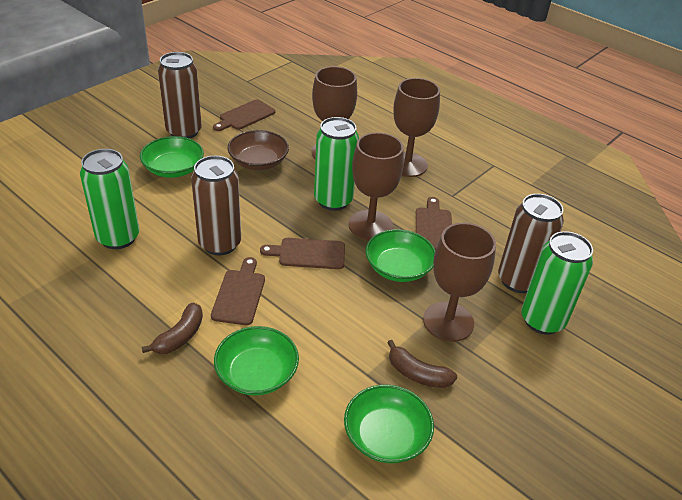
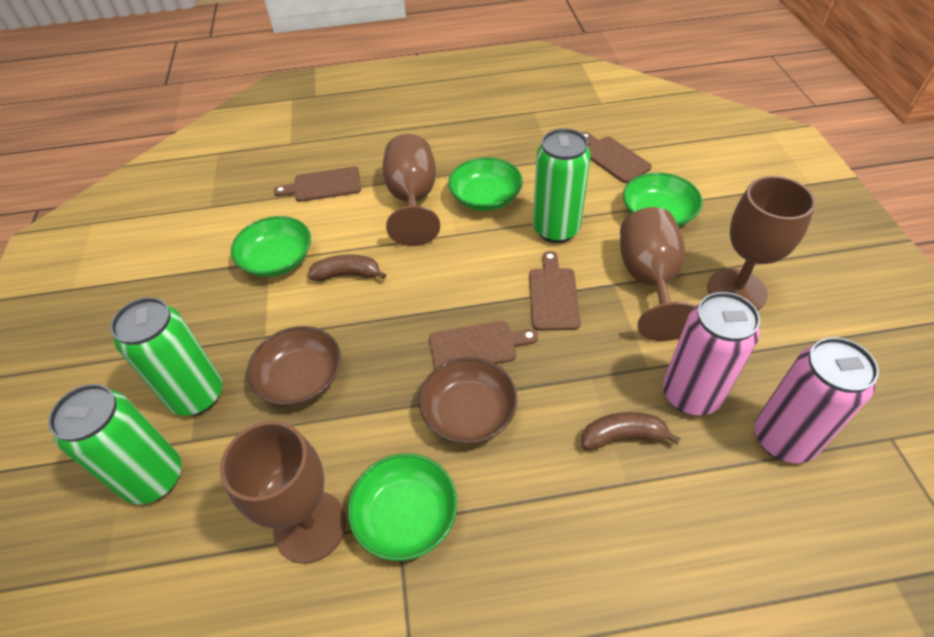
brown bowl: [228,130,289,170] = 1 -> [247,326,341,405] [419,357,518,444] = 2
brown can: [158,52,202,139] [191,156,241,256] [498,194,564,293] = 3 -> none = 0
pink can: none = 0 -> [663,292,760,416] [755,337,879,463] = 2

